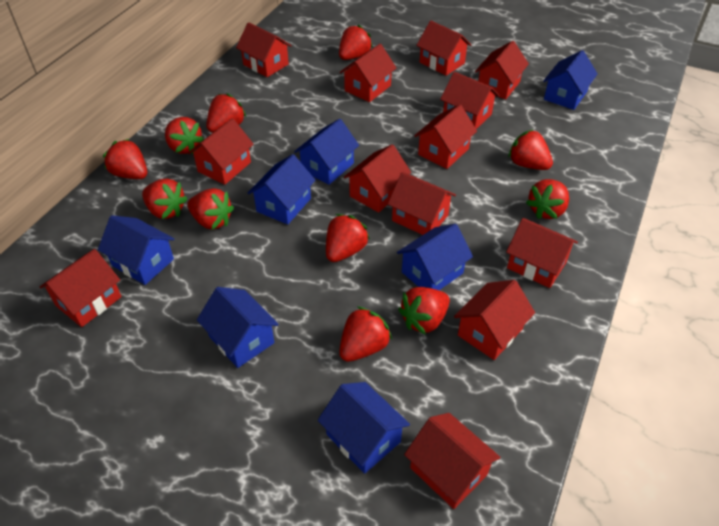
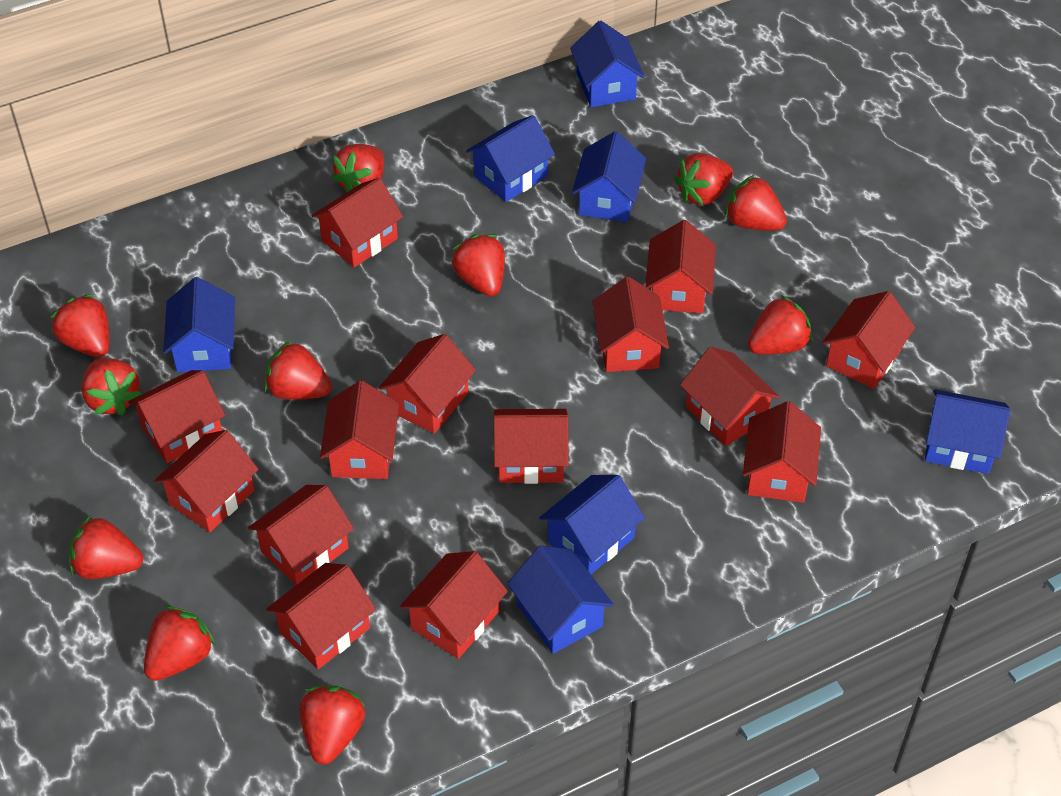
red house: [40,249,121,327] [188,118,254,185] [236,22,292,77] [339,44,396,102] [344,144,411,213] [388,172,456,235] [404,413,501,509] [414,105,477,169] [416,21,472,76] [440,72,499,129] [454,280,535,360] [475,41,529,99] [506,218,578,288] = 13 -> [128,370,225,463] [154,430,259,532] [248,485,354,585] [266,563,376,669] [311,178,403,267] [320,381,399,479] [379,334,476,434] [400,551,508,659] [494,409,568,484] [592,277,669,372] [645,220,716,313] [680,347,780,446] [743,401,821,503] [822,291,915,389] = 14

